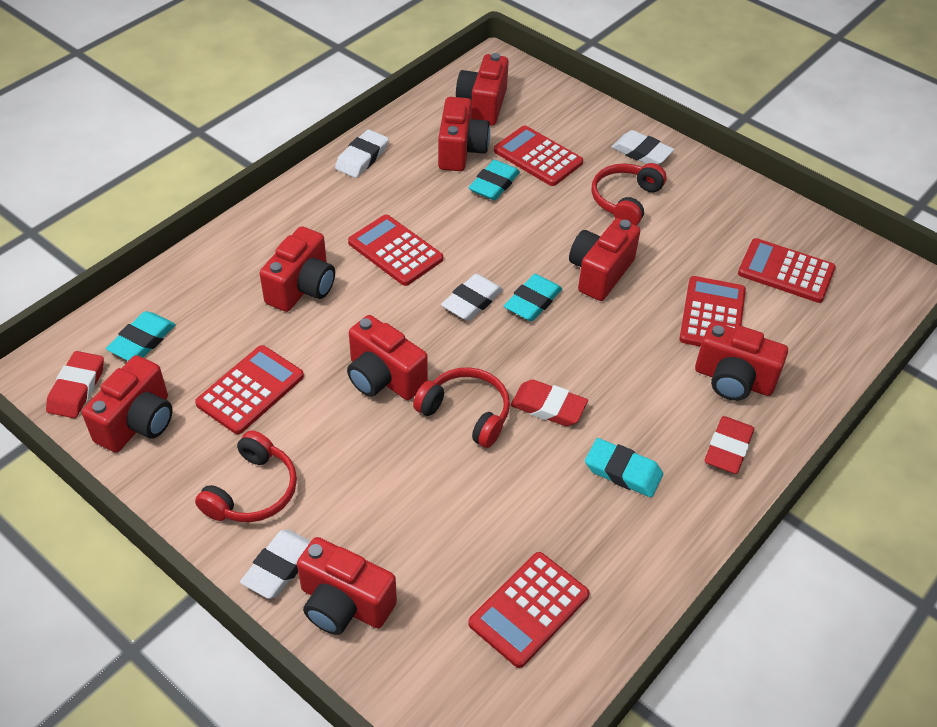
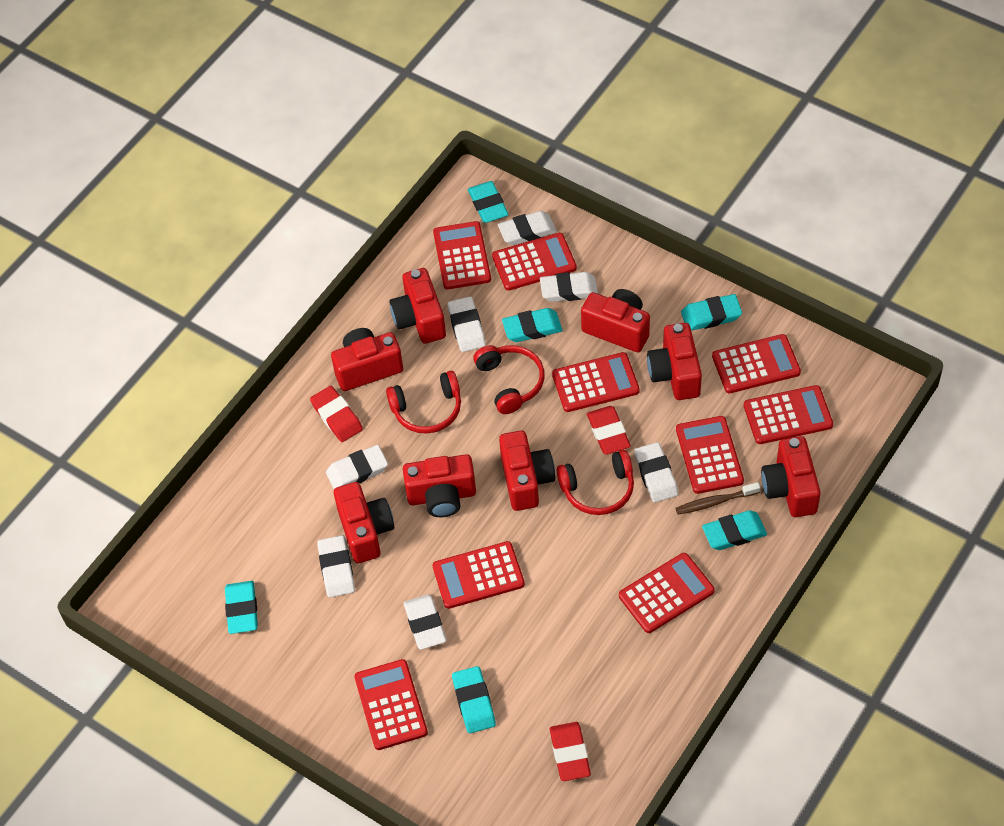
brown toothbrush: none = 0 -> [675,482,761,514] = 1
red calculator: [195,345,304,434] [348,215,443,286] [468,552,590,668] [494,125,583,186] [679,276,746,347] [738,238,836,303] = 6 -> [354,659,428,750] [432,541,525,609] [433,221,491,289] [492,233,577,291] [552,352,640,412] [619,553,715,633] [676,416,744,494] [712,334,801,393] [744,385,833,444] = 9
turquoise eraser: [106,311,176,361] [469,160,520,200] [504,274,562,321] [585,438,663,497] = 4 -> [225,581,258,634] [452,666,496,733] [468,181,509,223] [502,308,563,342] [681,294,742,331] [702,510,767,550] = 6
white eraser: [240,529,311,599] [335,129,389,178] [441,274,503,321] [611,130,674,165] = 4 -> [317,535,355,598] [326,445,388,489] [404,594,447,650] [447,297,486,352] [498,211,557,245] [540,272,598,302] [634,442,678,503] = 7

